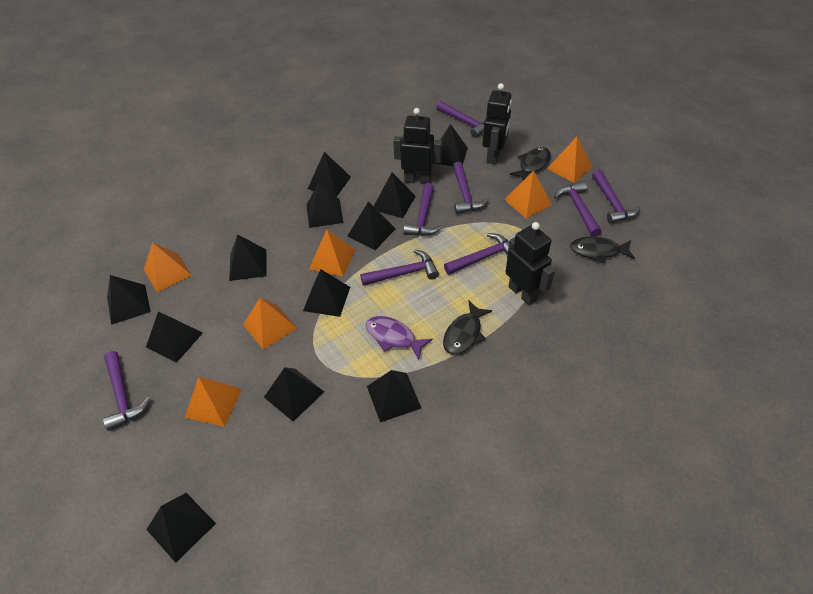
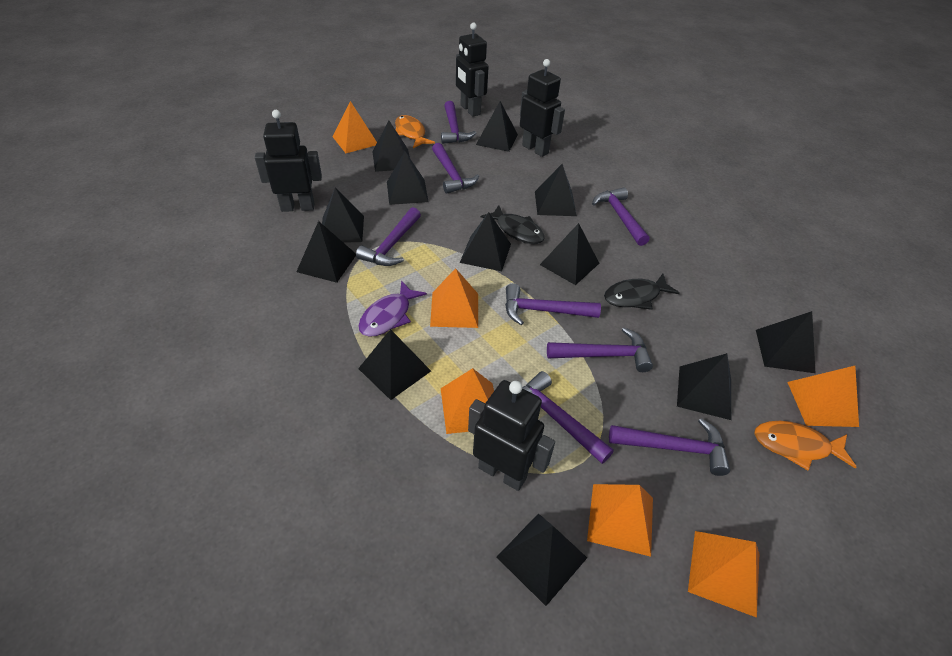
black fish: [443,300,492,355] [509,147,551,179] [570,236,635,264] = 3 -> [481,205,544,244] [604,274,680,310] = 2
black robot: [393,108,442,184] [483,83,512,165] [505,222,555,305] = 3 -> [255,110,322,212] [456,22,489,117] [468,380,555,491] [520,59,565,157] = 4
orange fish: none = 0 -> [395,115,435,148] [754,421,857,470] = 2

